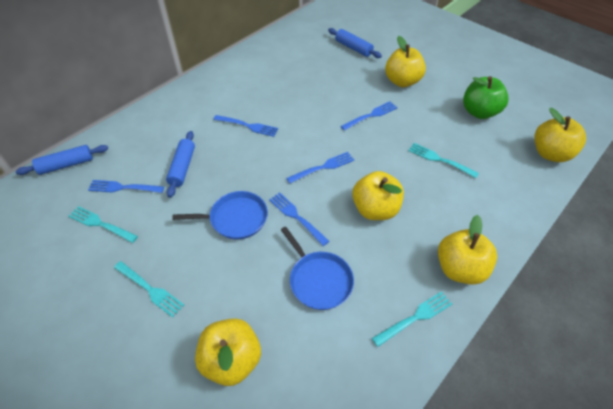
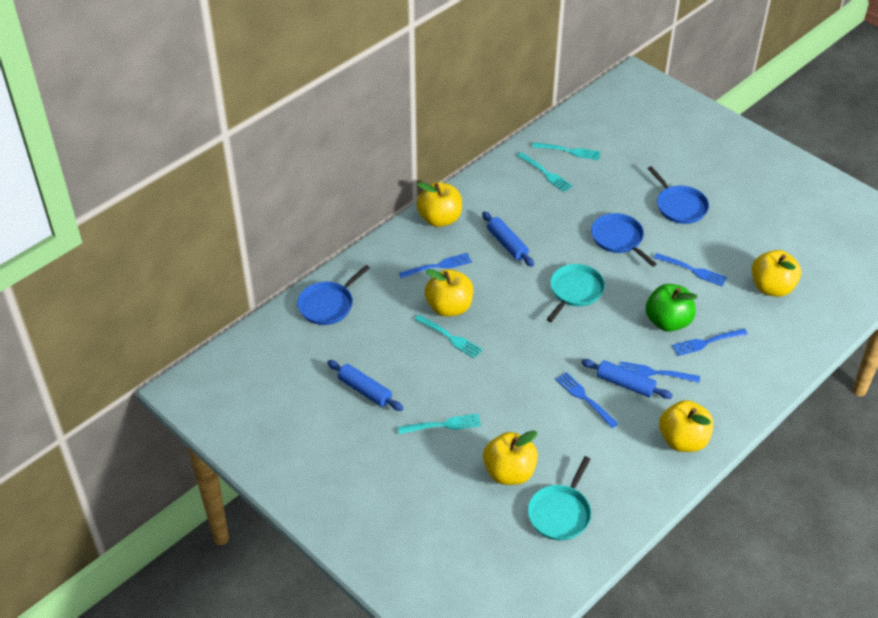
blue pan: [172,191,268,239] [281,227,354,310] = 2 -> [297,265,370,325] [591,213,657,267] [647,166,709,224] = 3
turquoise pan: none = 0 -> [528,456,591,540] [546,264,605,322] = 2

